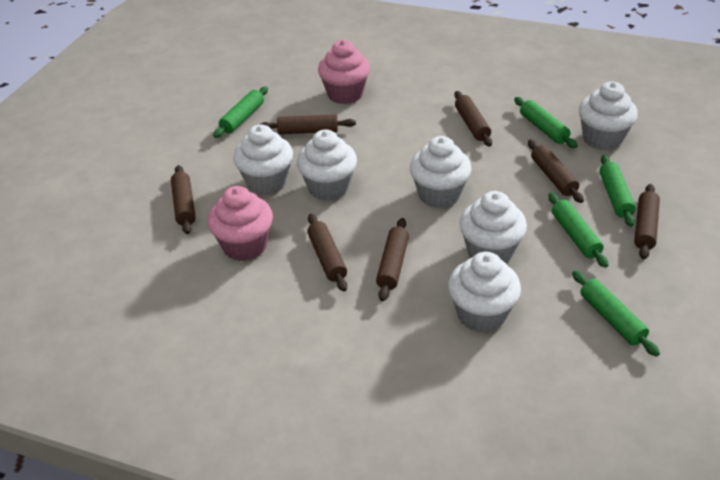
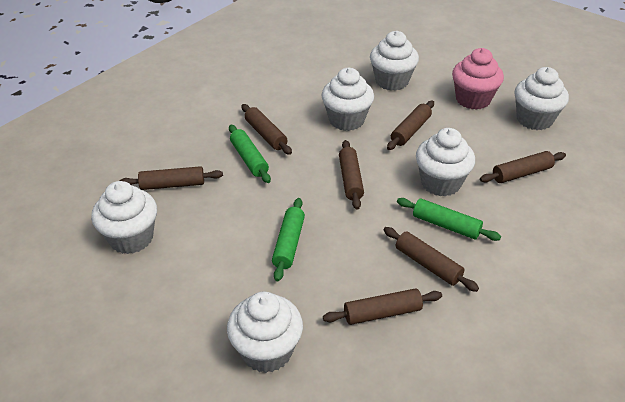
green rolling pin: [213,86,268,138] [514,97,578,148] [548,193,608,268] [572,271,660,357] [599,155,636,227] = 5 -> [229,125,271,183] [272,198,305,281] [397,198,501,241] = 3
pink cupcake: [208,186,273,261] [318,40,370,104] = 2 -> [452,48,504,110] = 1

